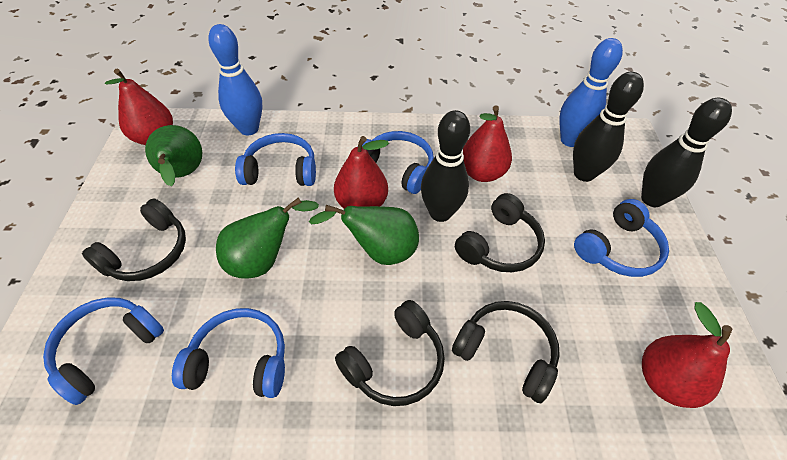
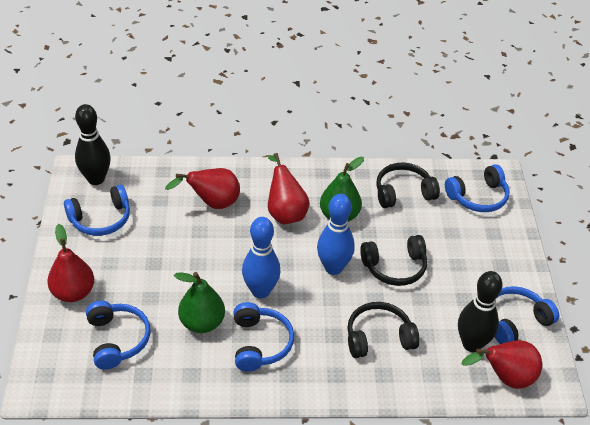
black bowling pin: [421,110,470,222] [573,71,644,182] [641,98,732,207] = 3 -> [75,104,111,185] [458,271,502,352] = 2
black headphones: [82,198,186,281] [335,300,445,406] [452,301,560,403] [455,193,545,272] = 4 -> [347,302,420,358] [360,235,427,286] [376,162,440,208] = 3
green pear: [145,125,202,186] [216,197,319,279] [309,205,419,265] = 3 -> [174,272,225,333] [320,157,364,222] = 2

